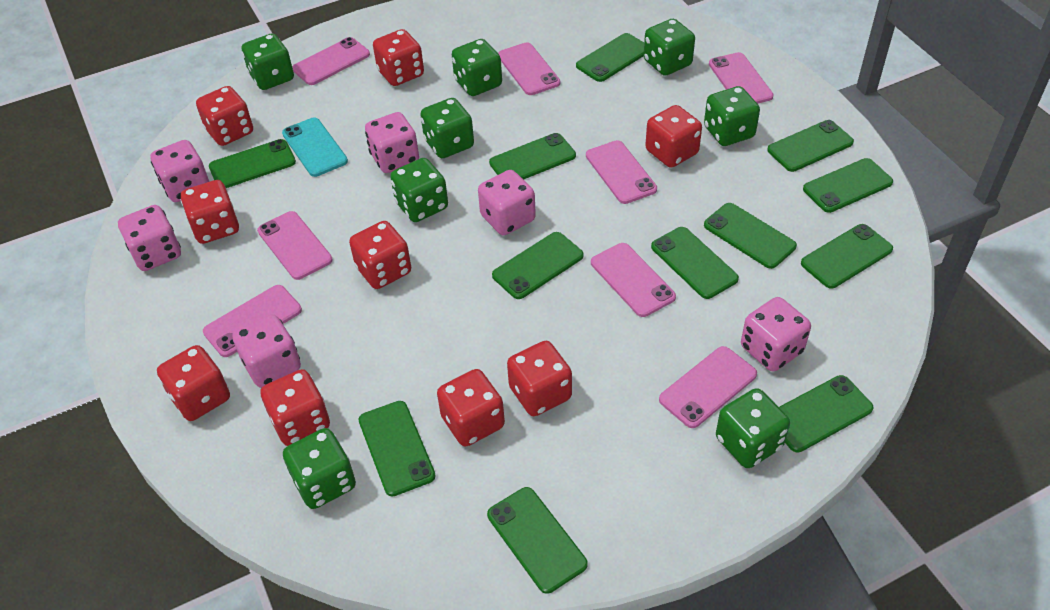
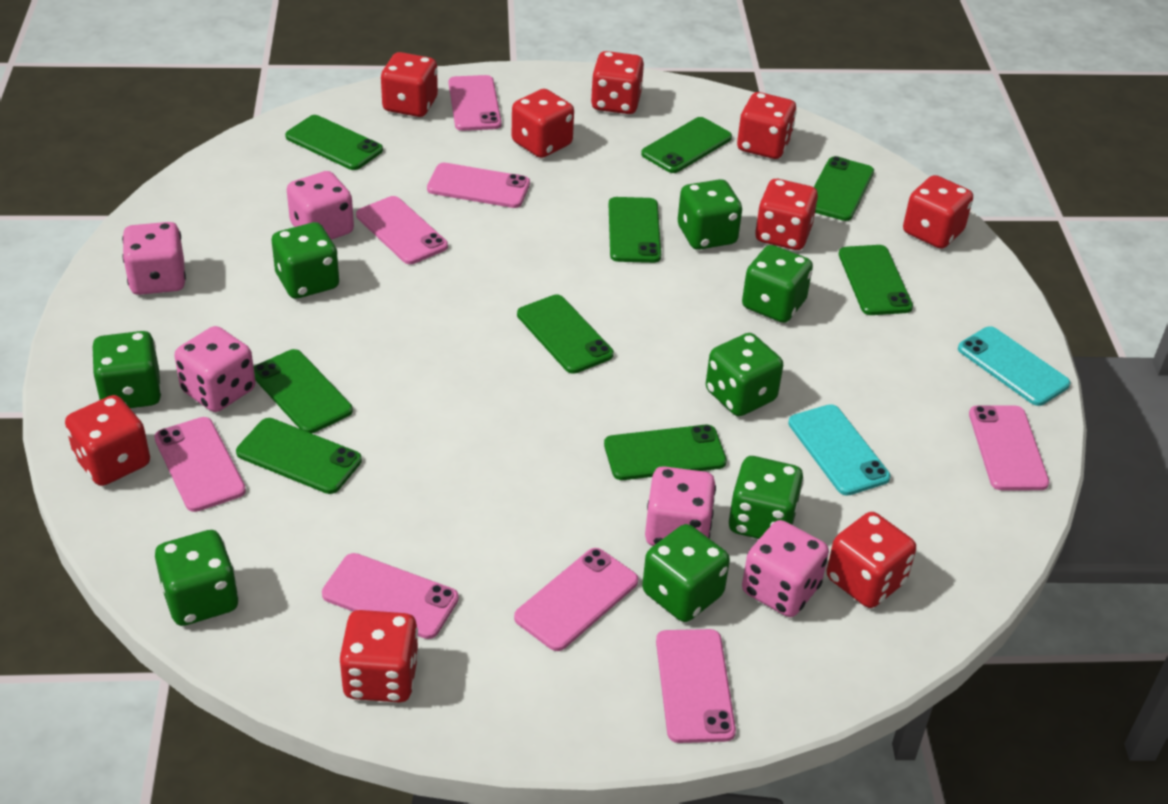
green phone: [209,139,296,188] [359,401,435,497] [487,487,588,594] [489,133,576,180] [492,232,584,299] [576,33,644,82] [651,227,739,299] [704,203,797,269] [767,120,854,172] [779,375,874,452] [801,224,893,289] [803,158,893,213] = 12 -> [236,418,362,494] [254,349,353,433] [285,115,383,170] [517,295,614,374] [604,425,727,480] [609,197,661,263] [641,117,732,173] [814,156,874,221] [839,245,913,315] = 9
pink dice: [118,205,181,271] [150,140,210,202] [233,314,301,388] [365,112,419,173] [478,170,536,235] [741,297,811,371] = 6 -> [122,222,186,295] [174,326,255,412] [287,171,354,240] [645,466,716,546] [742,520,829,617] = 5
turquoise phone: [282,117,348,177] = 1 -> [788,404,891,496] [958,326,1070,406] = 2

